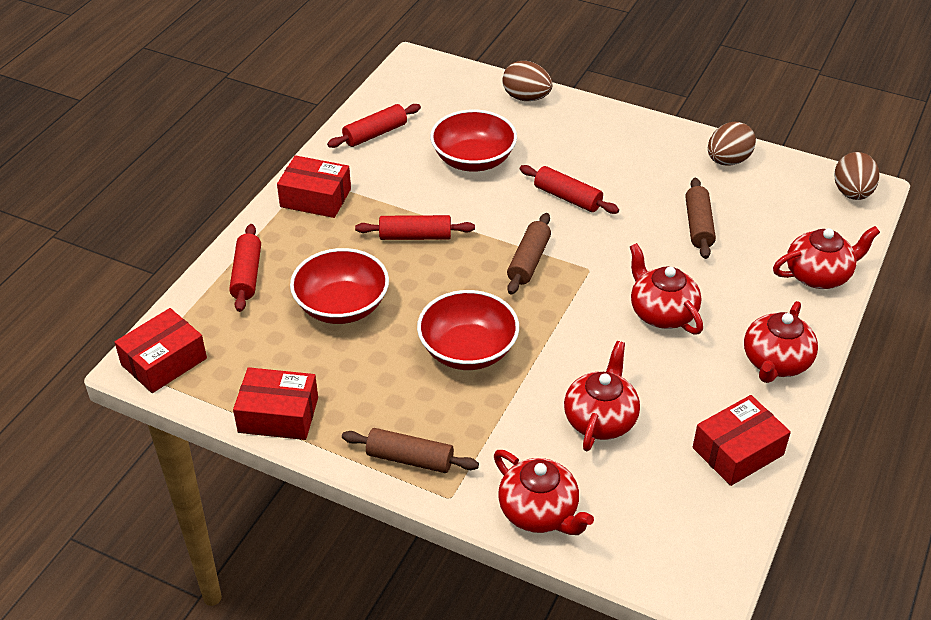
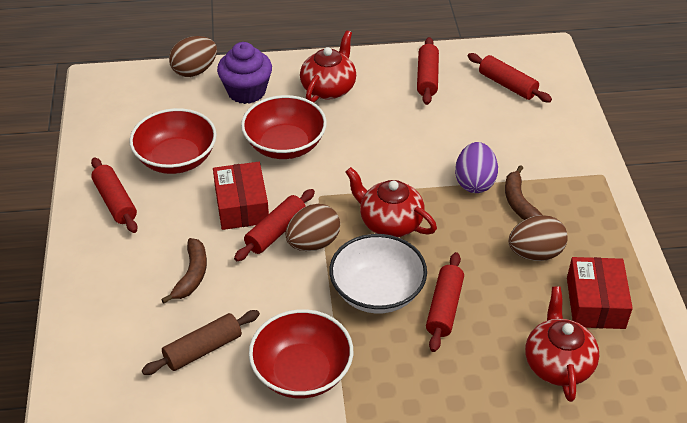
brown banana: none = 0 -> [161,238,207,303] [505,165,542,220] = 2
brown rolling pin: [342,428,479,473] [507,213,551,295] [685,178,716,259] = 3 -> [142,310,260,375] = 1
purple cupcake: none = 0 -> [217,42,272,104] = 1
purple egg: none = 0 -> [455,142,498,193] = 1
red box: [115,308,207,393] [233,367,318,440] [277,155,351,218] [693,395,791,486] = 4 -> [213,162,269,230] [567,257,633,329] = 2
red rolling pin: [229,224,261,312] [327,104,421,148] [355,215,475,240] [520,165,619,214] = 4 -> [91,157,138,233] [234,189,315,261] [417,37,439,105] [426,252,464,352] [468,53,552,102] = 5
red teapot: [494,450,594,535] [564,341,640,451] [630,243,703,334] [744,301,818,383] [773,226,880,289] = 5 -> [300,30,356,103] [345,167,437,237] [525,287,599,402] = 3
white bowl: none = 0 -> [329,234,427,314] = 1

